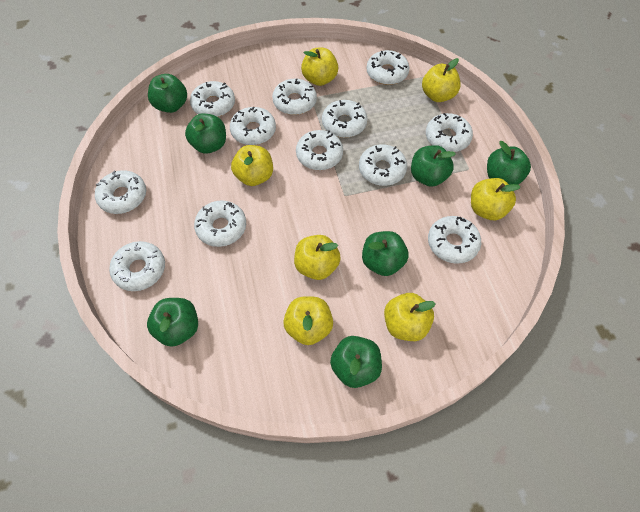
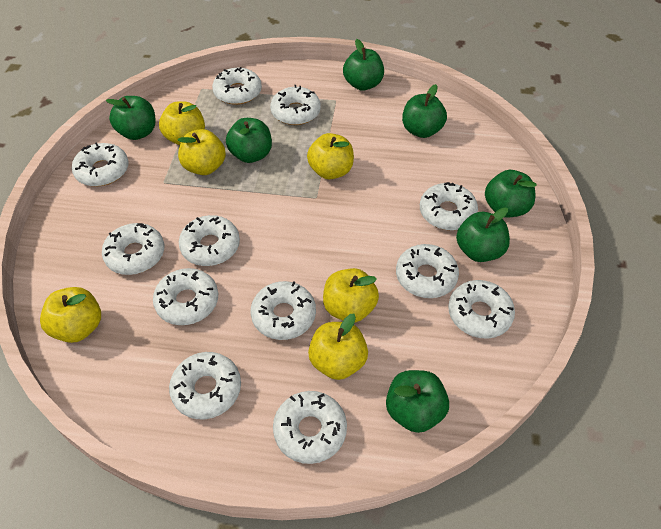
yellow apple: [231,145,273,186] [283,296,333,345] [294,235,341,280] [301,48,338,86] [384,293,436,341] [422,58,461,102] [471,178,521,220] = 7 -> [40,287,101,343] [159,101,205,145] [178,129,226,175] [307,133,354,179] [308,314,368,380] [323,268,379,322] = 6

